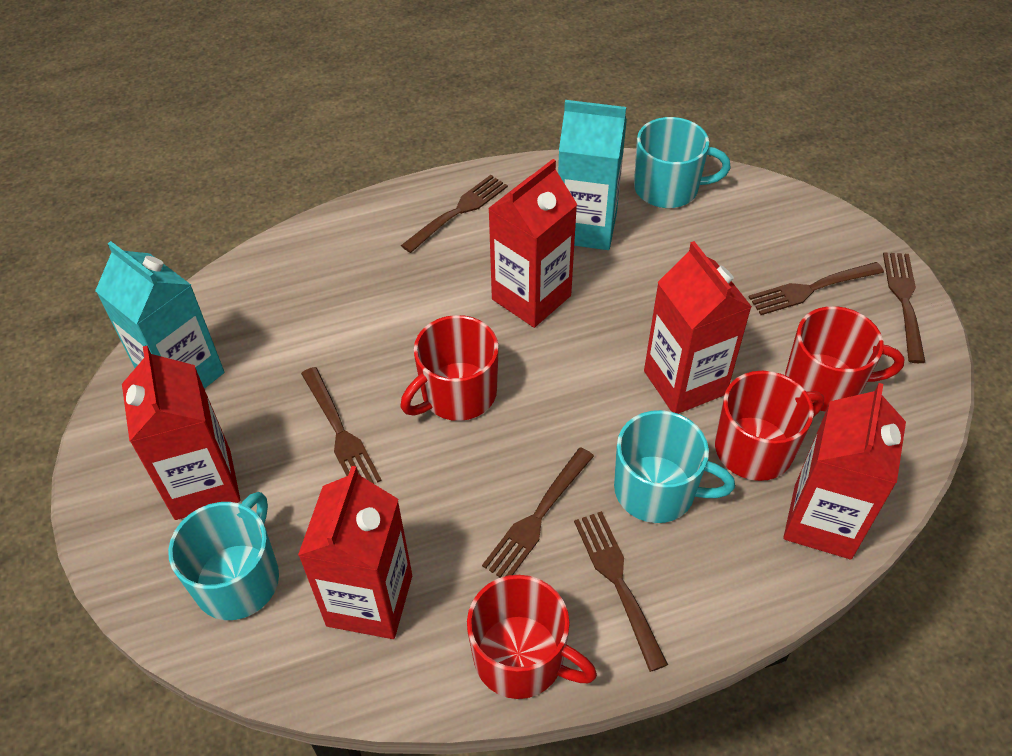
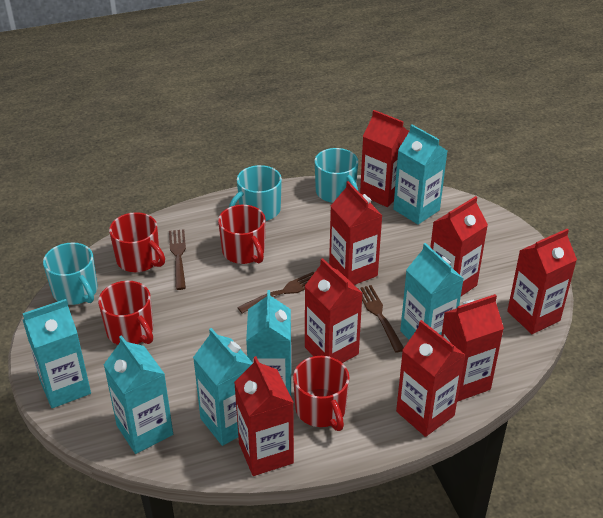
brown fork: [301,367,382,484] [401,175,508,253] [482,447,594,578] [574,511,668,672] [749,262,884,315] [883,252,925,363] = 6 -> [169,229,186,290] [237,271,315,313] [358,285,404,353] = 3
red carton: [122,346,240,520] [298,466,412,639] [488,159,578,328] [644,241,752,414] [783,383,906,559] = 5 -> [234,356,294,476] [305,258,362,363] [329,181,382,285] [360,110,409,207] [396,320,465,437] [430,196,488,296] [441,294,504,402] [507,229,577,334] = 8
turquoise carton: [95,241,224,389] [558,100,627,250] = 2 -> [23,299,91,408] [104,335,173,454] [193,328,253,446] [246,290,292,396] [393,125,447,225] [400,243,464,340] = 6

